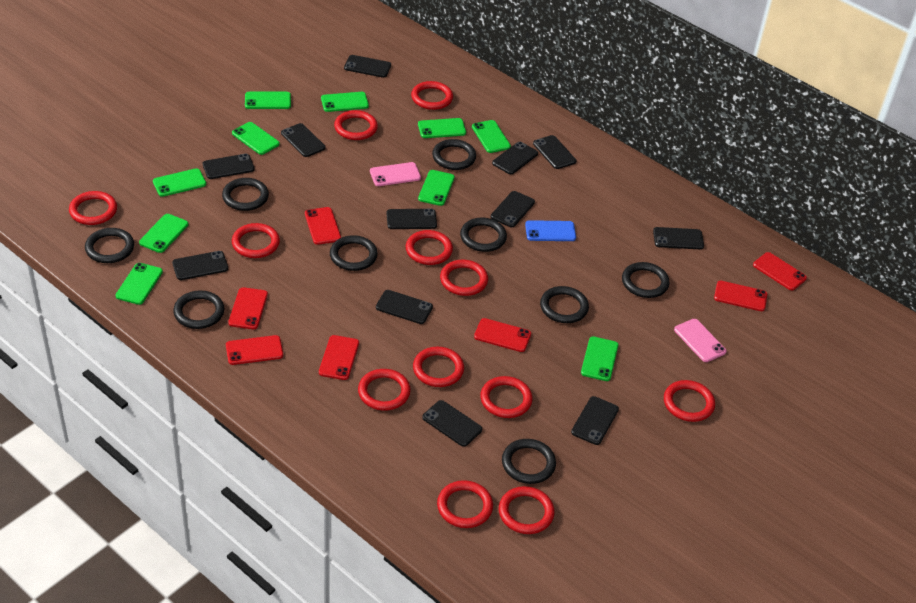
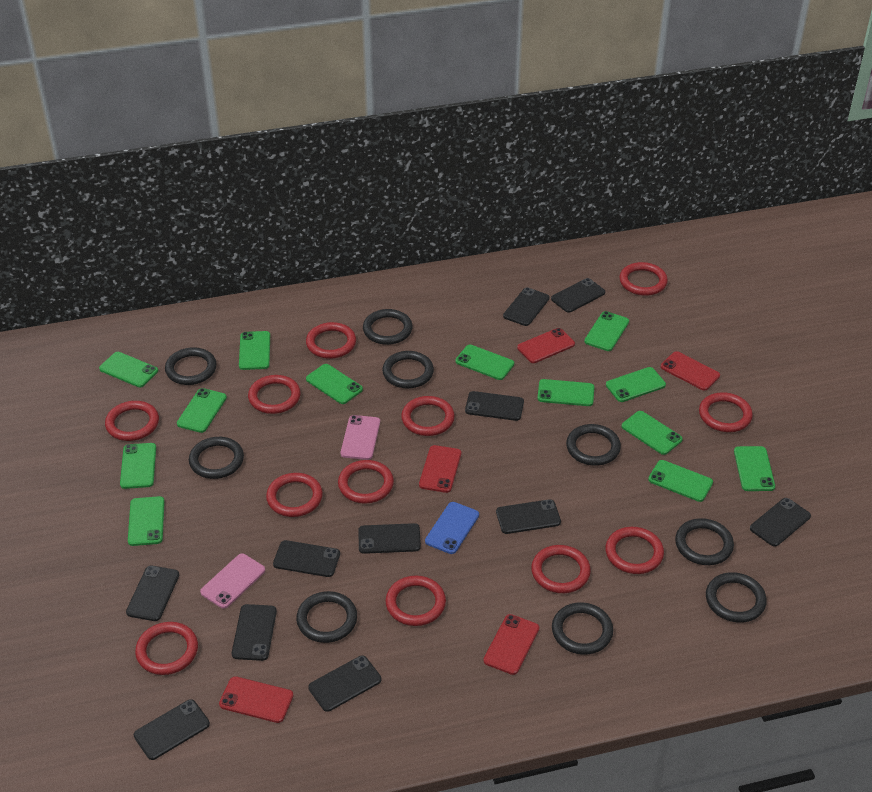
black phone: [172,251,228,280] [203,154,255,179] [281,123,325,157] [344,55,391,78] [376,290,433,324] [387,209,437,229] [422,400,482,447] [491,191,535,227] [492,142,538,174] [533,135,576,169] [571,396,619,445] [653,227,704,249] = 12 -> [126,566,179,621] [134,699,210,760] [232,604,277,661] [273,540,340,577] [308,656,381,712] [358,523,421,554] [465,391,524,421] [496,499,561,534] [503,287,550,326] [551,278,605,313] [750,498,811,547] = 11
green phone: [115,263,163,305] [139,214,188,253] [153,168,206,197] [232,122,280,155] [245,92,291,109] [321,92,369,112] [418,118,466,138] [418,170,455,206] [472,120,511,153] [581,337,618,381] = 10 -> [99,352,158,387] [120,443,156,489] [128,496,165,546] [177,388,227,433] [239,331,270,370] [306,364,363,404] [455,344,514,380] [537,379,594,406] [584,311,629,351] [606,367,666,402] [622,411,683,455] [648,460,713,502] [734,446,775,491] = 13
red phone: [226,335,283,365] [228,287,268,329] [305,207,341,245] [319,335,359,380] [474,318,531,352] [714,281,767,311] [753,252,807,290] = 7 -> [219,676,294,723] [419,445,461,493] [483,614,539,675] [517,328,575,363] [661,351,720,391] = 5

